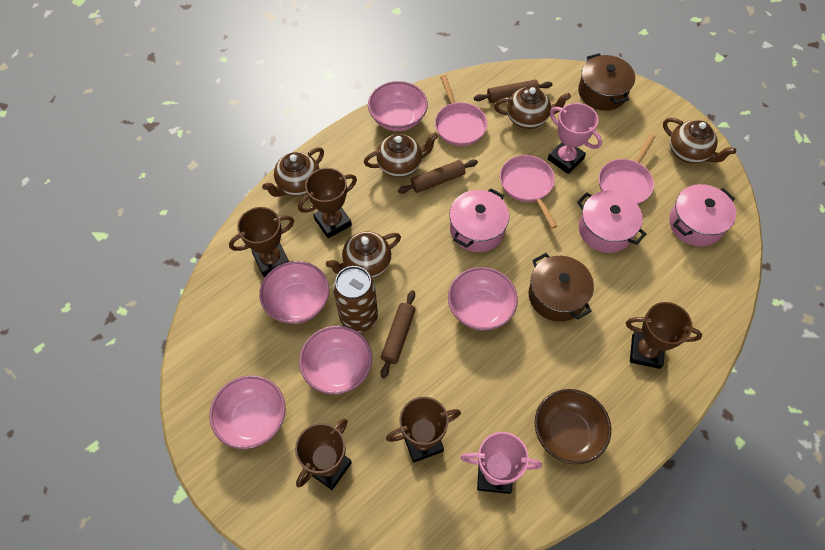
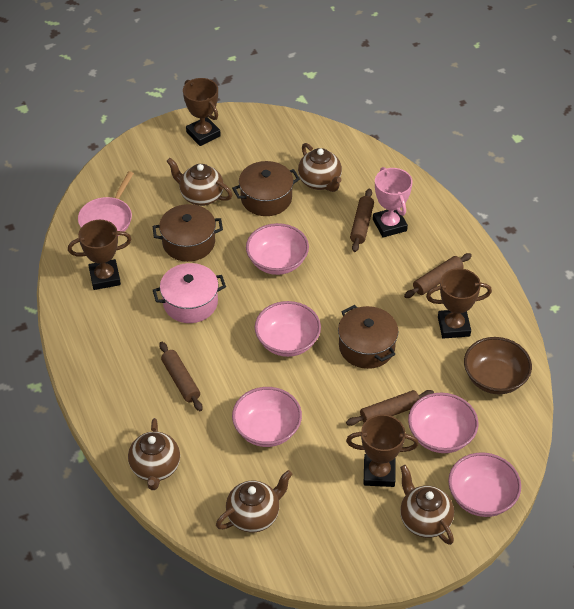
brown can: [333,266,378,333] = 1 -> none = 0
brown pot: [528,253,594,321] [578,53,635,111] = 2 -> [152,204,223,262] [232,161,300,216] [338,305,399,369] = 3
brown rolling pin: [381,290,415,378] [398,160,478,193] [474,80,552,103] = 3 -> [159,342,203,411] [346,390,434,426] [350,189,374,252] [404,253,472,298] = 4
brown trophy: [229,207,294,277] [295,418,352,490] [298,168,357,238] [386,397,461,463] [626,302,702,369] = 5 -> [68,220,132,290] [183,78,221,146] [346,414,419,487] [426,268,492,339] = 4
pink pan: [435,75,487,146] [500,155,557,229] [599,134,655,204] = 3 -> [78,171,134,236] = 1
pink pot: [449,188,509,252] [577,191,646,253] [669,184,736,246] = 3 -> [153,263,226,323] = 1
pink trophy: [461,432,542,494] [548,103,602,174] = 2 -> [373,167,413,238] = 1

